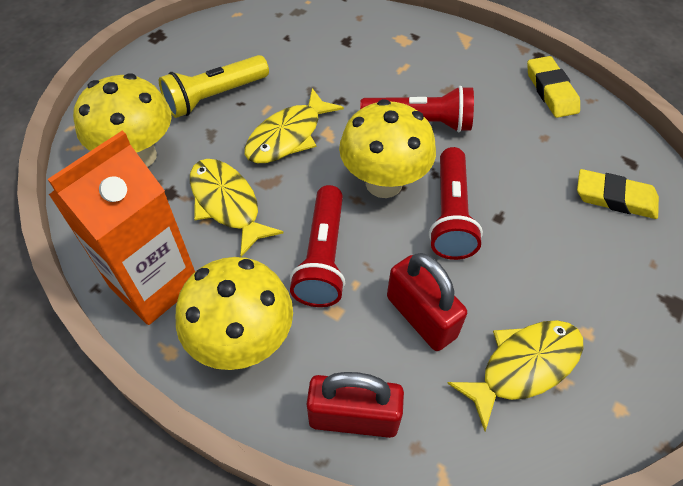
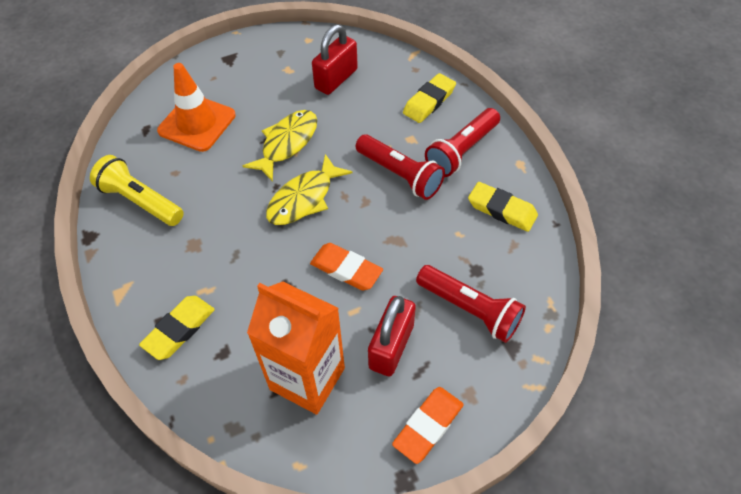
orange eraser: none = 0 -> [310,243,383,290] [392,387,464,464] = 2
orange traffic cone: none = 0 -> [157,63,236,152] = 1
yellow eraser: [527,56,580,118] [577,169,659,219] = 2 -> [139,296,215,360] [403,73,456,123] [468,182,538,232] = 3
yellow fish: [190,159,284,257] [245,88,344,163] [447,320,584,431] = 3 -> [243,110,317,182] [266,154,353,225] = 2
yellow mushroom: [73,74,172,167] [176,257,293,370] [339,99,436,198] = 3 -> none = 0

